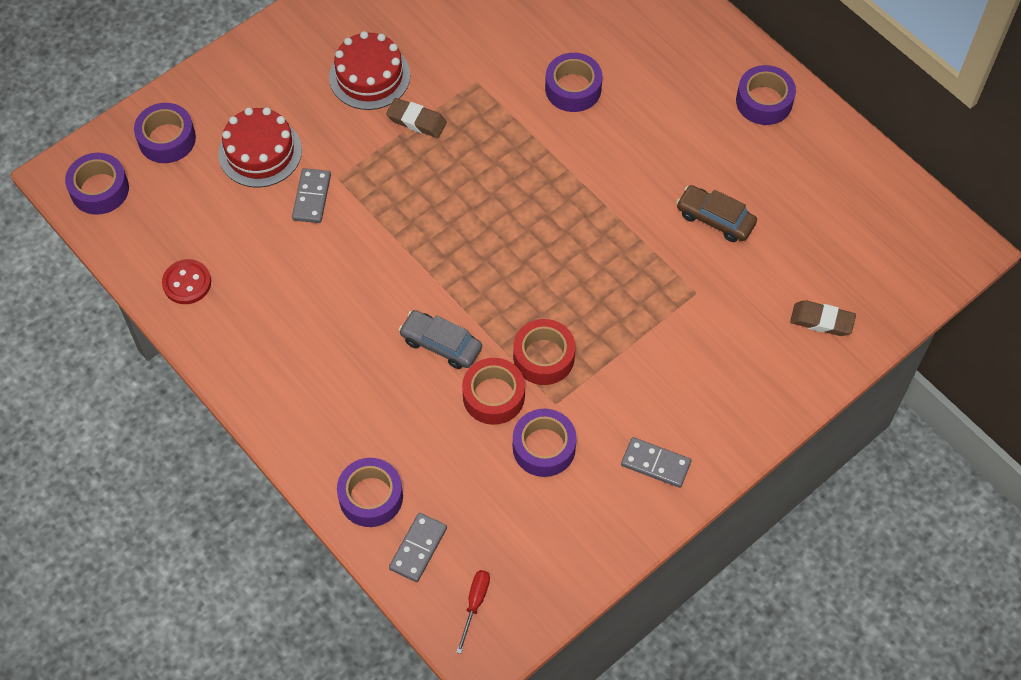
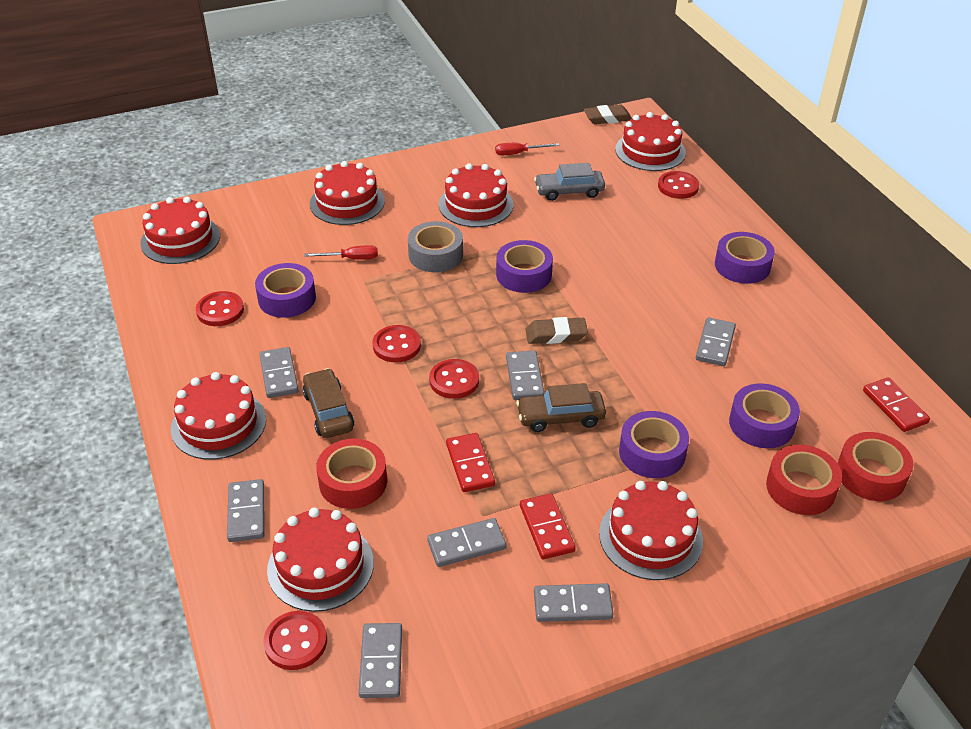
brown car: [676,185,757,242] = 1 -> [303,368,354,438] [516,383,606,432] = 2
grey domino: [292,168,331,223] [389,513,447,582] [621,437,691,488] = 3 -> [227,479,265,542] [259,347,299,398] [359,623,402,698] [427,518,506,567] [506,351,544,400] [534,583,613,622] [696,317,736,366] = 7
grey tape: none = 0 -> [408,221,463,272] = 1
purple tape: [65,153,129,215] [134,103,196,163] [337,458,403,527] [513,409,577,477] [545,53,602,112] [736,65,796,125] = 6 -> [255,263,316,318] [496,240,553,293] [619,411,689,478] [715,232,775,284] [729,383,800,448] = 5
red button: [162,259,211,304] = 1 -> [196,291,244,326] [263,611,327,670] [373,325,421,362] [429,359,479,399] [658,171,699,199] = 5
red cake: [218,107,302,187] [329,31,410,110] = 2 -> [140,197,220,264] [171,372,266,460] [267,508,374,612] [310,161,385,225] [439,164,513,227] [599,481,703,580] [615,112,686,171] = 7
red domino: none = 0 -> [446,433,495,492] [520,494,576,559] [863,377,930,432] = 3
red screwdriver: [456,570,490,654] = 1 -> [304,245,378,259] [495,143,559,155] = 2
red tape: [462,358,525,425] [513,319,575,385] = 2 -> [316,439,387,509] [766,445,842,515] [838,432,914,501] = 3

